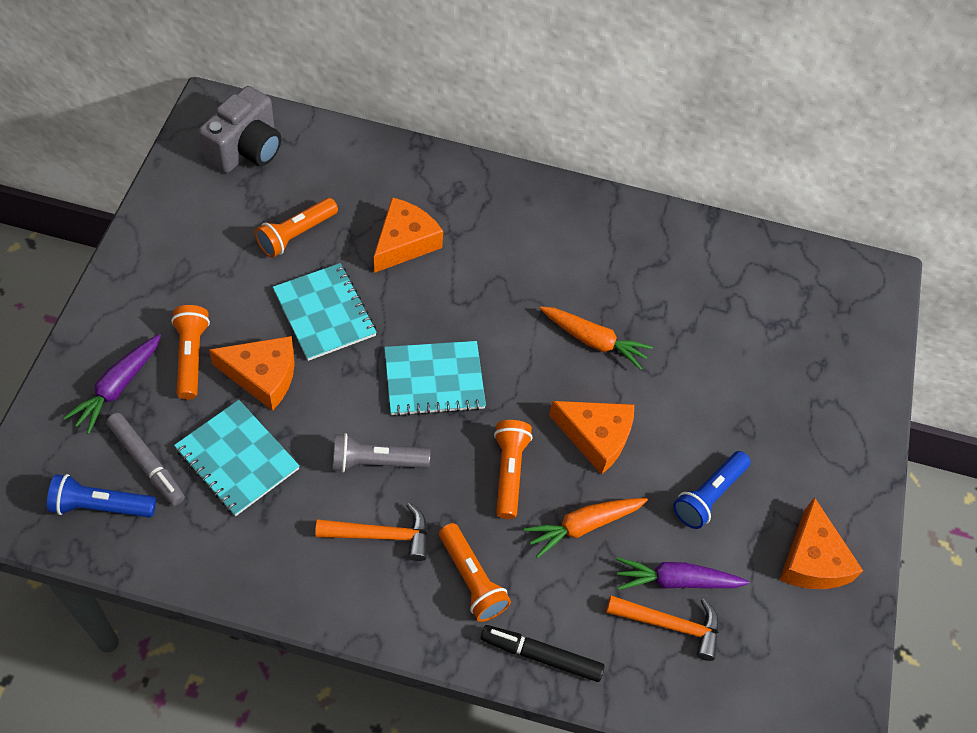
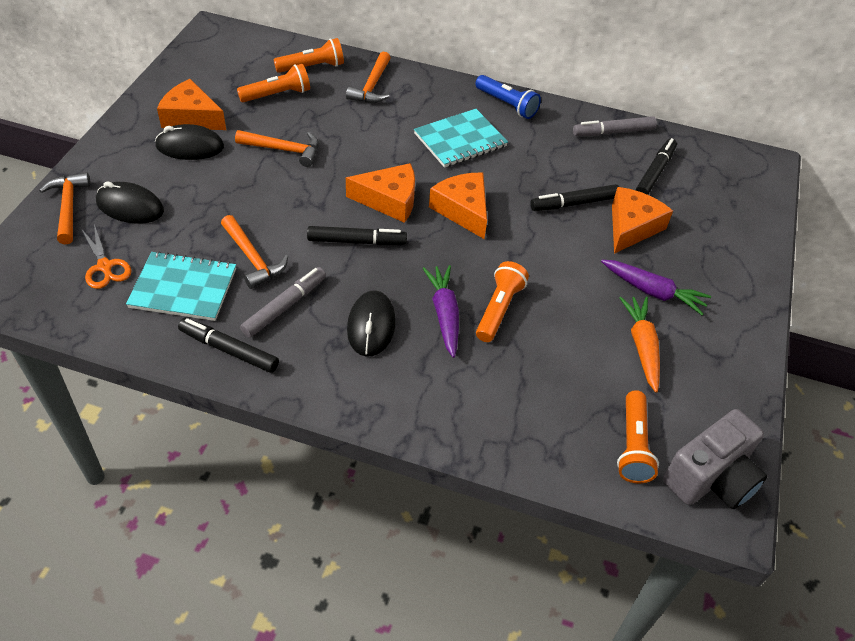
black marker: [481,625,605,682] = 1 -> [178,318,279,373] [307,226,407,245] [530,184,619,211] [636,138,677,195] = 4
black mouse: none = 0 -> [96,181,164,224] [155,124,224,160] [347,290,396,357] = 3
blue flashlight: [47,474,156,518] [673,451,751,529] = 2 -> [475,75,541,119] = 1
grey flashlight: [332,433,430,473] = 1 -> none = 0
grey marker: [106,413,185,506] = 1 -> [240,267,326,338] [573,116,657,136] = 2
orange carrot: [524,498,648,558] [540,307,653,370] = 2 -> [619,297,660,393] = 1
orange hammer: [315,503,427,561] [606,596,719,661] = 2 -> [39,172,91,244] [221,215,288,289] [235,130,319,167] [346,52,390,103] = 4
orange scissors: none = 0 -> [82,224,131,289] = 1
turquoise notebook: [174,400,300,516] [273,263,377,361] [384,341,486,416] = 3 -> [126,251,236,321] [414,109,508,168] = 2

